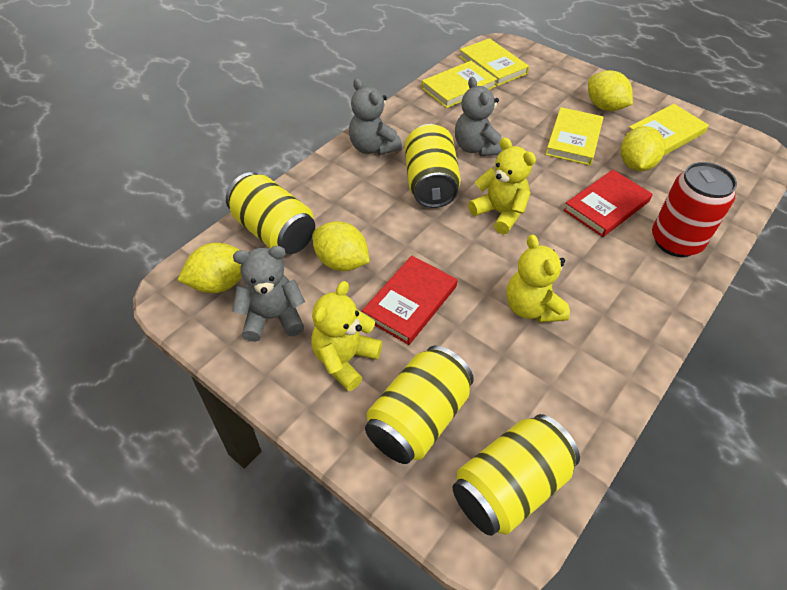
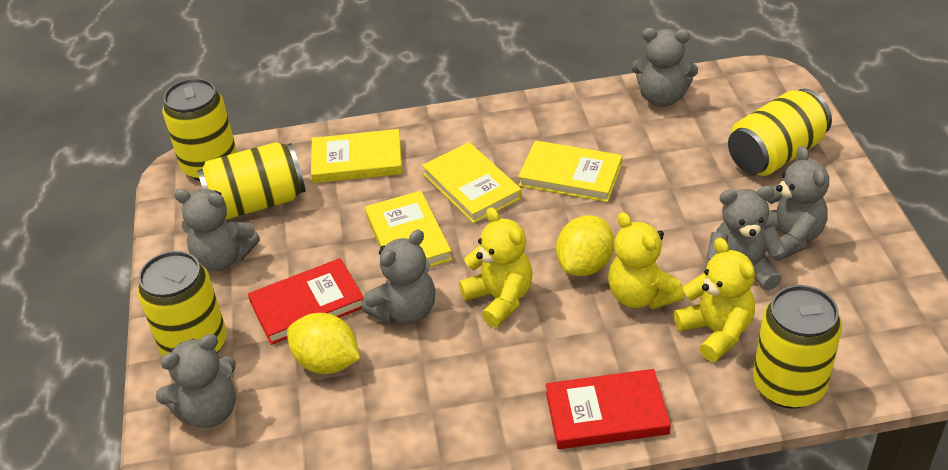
grey teddy bear: [232,246,305,342] [349,78,402,155] [455,77,503,156] = 3 -> [156,334,236,428] [174,189,260,271] [362,229,436,324] [631,28,698,107] [706,186,786,290] [764,146,829,261] = 6
red can: [652,162,737,257] = 1 -> none = 0
yellow can: [226,172,315,254] [365,346,474,464] [405,124,461,208] [453,414,580,536] = 4 -> [137,251,227,356] [163,78,237,181] [197,142,305,220] [728,89,832,176] [753,285,842,409] = 5
yellow lemon: [178,243,242,293] [312,221,370,271] [588,70,633,111] [621,126,665,171] = 4 -> [287,313,360,374] [556,215,614,276] = 2

